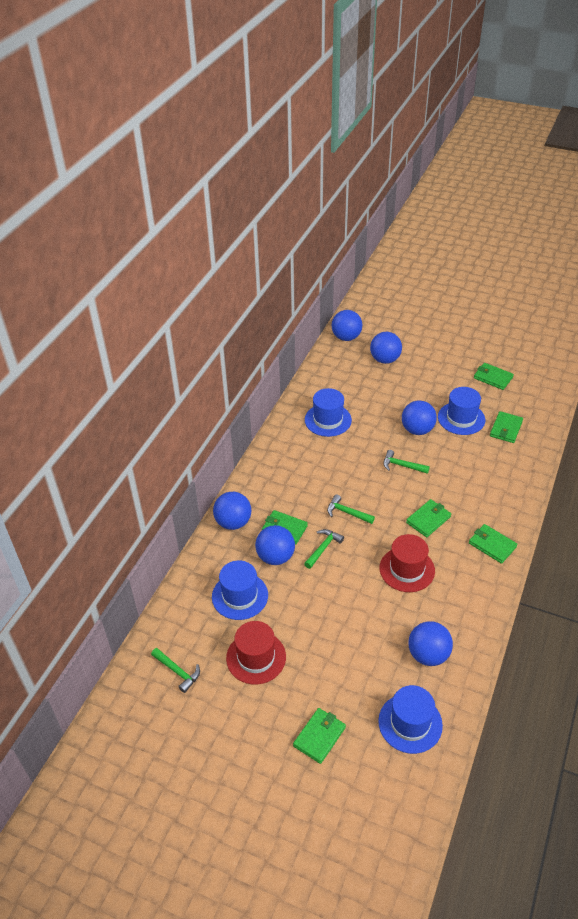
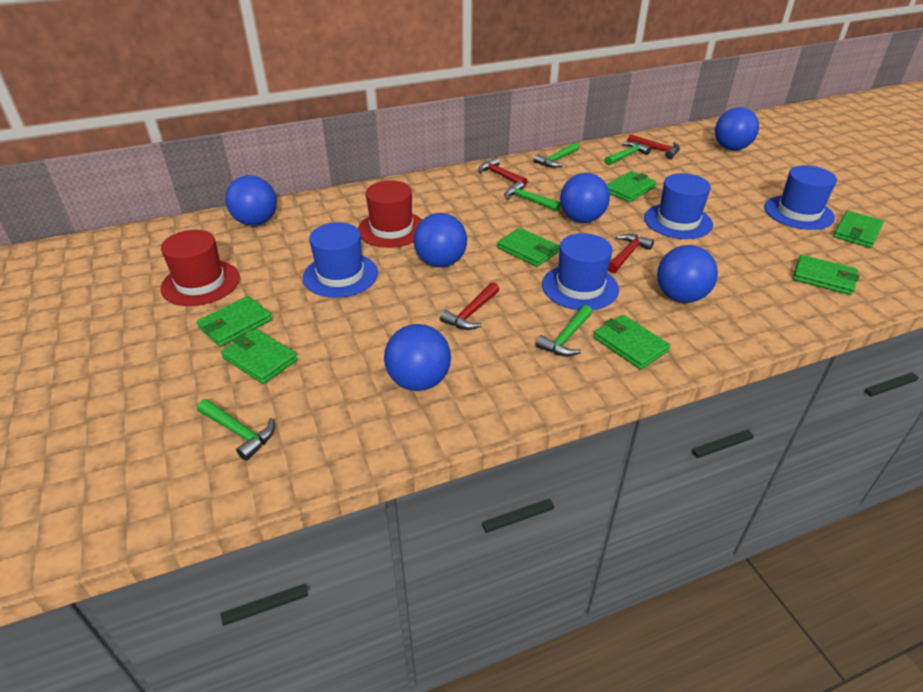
green hammer: [151,648,200,693] [304,529,344,569] [327,494,375,524] [383,450,430,474] = 4 -> [197,399,275,461] [504,181,561,212] [534,142,579,168] [536,305,592,357] [605,141,651,166] = 5
green wallet: [262,510,308,545] [293,708,346,764] [406,499,451,537] [469,524,517,564] [474,363,514,390] [490,411,523,443] = 6 -> [197,296,272,347] [221,329,298,384] [497,228,560,267] [594,315,670,370] [607,171,657,202] [793,255,859,295] [833,211,884,248] = 7
red hammer: none = 0 -> [440,282,499,330] [478,157,528,187] [608,234,654,273] [627,134,680,159] = 4

